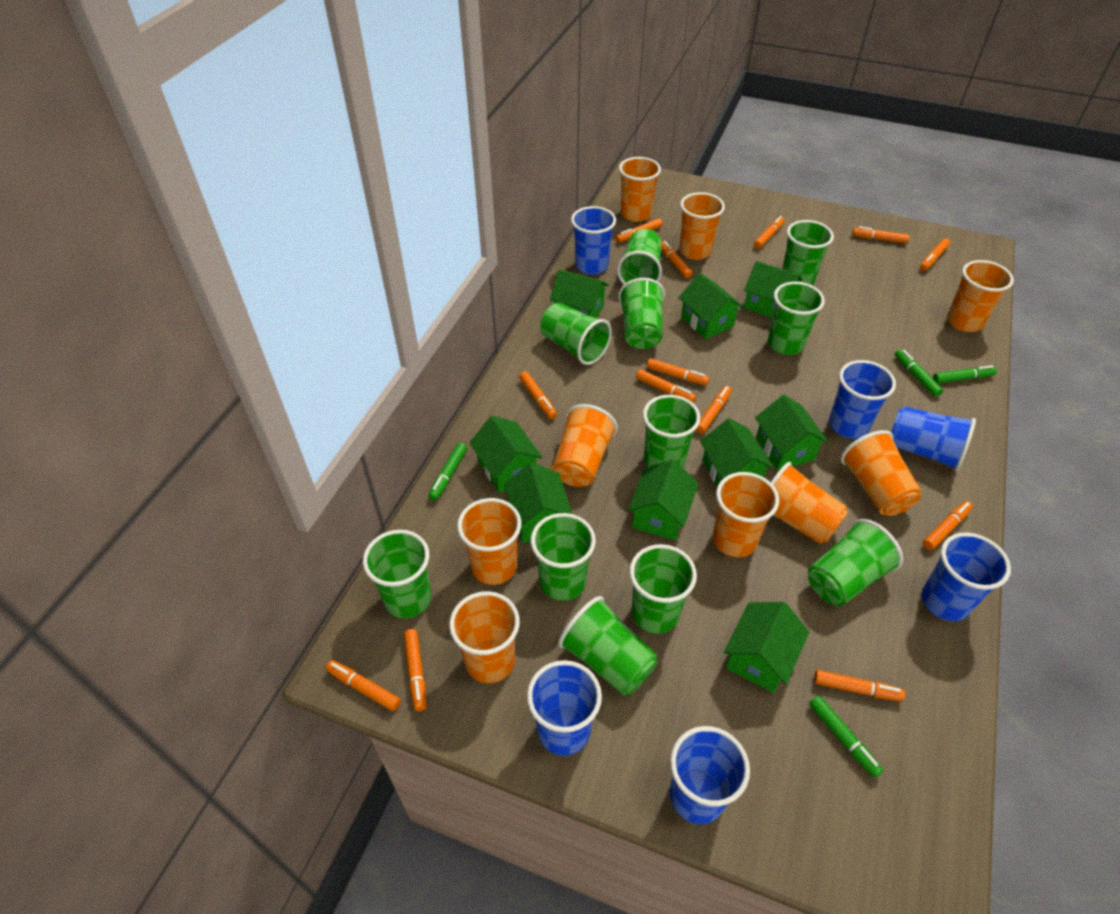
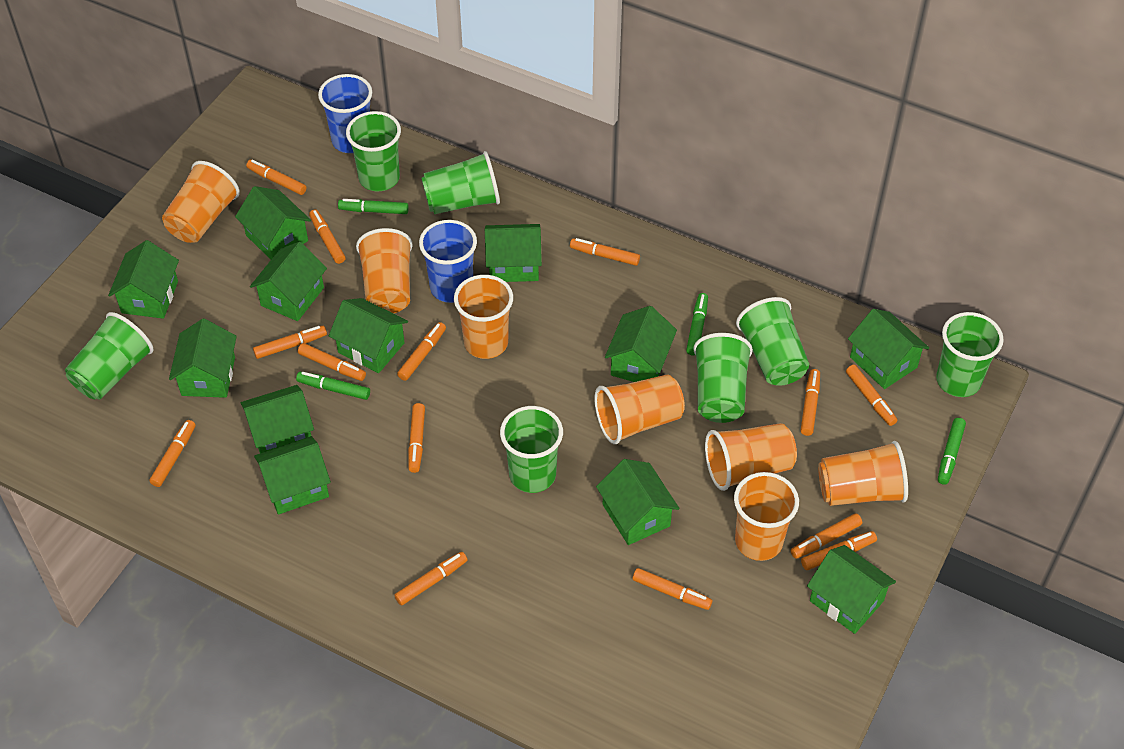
blue cup: [527,660,602,756] [571,206,616,275] [670,726,750,824] [829,360,896,439] [891,406,976,471] [922,532,1011,621] = 6 -> [318,74,372,153] [419,220,477,303] = 2
green cup: [363,530,431,618] [531,513,596,601] [540,303,612,365] [558,596,658,696] [617,229,662,284] [618,278,665,349] [629,544,697,634] [643,395,700,468] [768,282,825,355] [782,220,834,286] [808,519,903,606] = 11 -> [65,312,154,399] [346,111,401,191] [421,151,500,214] [500,406,563,493] [693,333,753,423] [736,297,809,386] [936,312,1004,397] = 7
green house: [469,416,543,493] [505,462,572,543] [550,269,609,318] [628,459,698,540] [679,273,743,339] [700,418,774,487] [724,602,809,693] [744,261,802,318] [755,395,828,471] = 9 -> [108,240,179,319] [169,319,237,398] [235,186,311,259] [241,385,314,453] [250,242,327,321] [254,436,331,514] [329,298,408,373] [485,224,542,282] [596,459,679,545] [605,306,677,382] [807,545,896,634] [848,309,929,389] = 12
orange cup: [449,591,520,683] [457,498,522,585] [552,404,618,487] [619,157,661,222] [679,192,725,260] [712,472,779,557] [771,462,848,544] [840,430,922,516] [947,260,1014,332] = 9 -> [162,161,240,243] [356,228,413,313] [454,275,513,359] [594,375,685,444] [705,423,797,491] [734,472,799,561] [818,441,908,506] = 7
orange marker: [326,660,401,711] [404,629,427,711] [519,371,557,419] [616,218,663,243] [636,369,696,403] [647,359,710,386] [661,241,693,278] [696,386,732,434] [754,216,785,249] [814,670,905,702] [852,226,909,243] [920,238,950,271] [923,501,973,550] = 13 -> [149,420,195,487] [246,160,307,195] [253,326,327,359] [298,343,366,381] [309,209,346,264] [394,552,468,605] [397,322,446,381] [408,403,425,473] [570,238,640,266] [633,568,712,610] [791,513,862,559] [801,369,820,436] [801,531,877,570] [846,365,897,426] = 14

